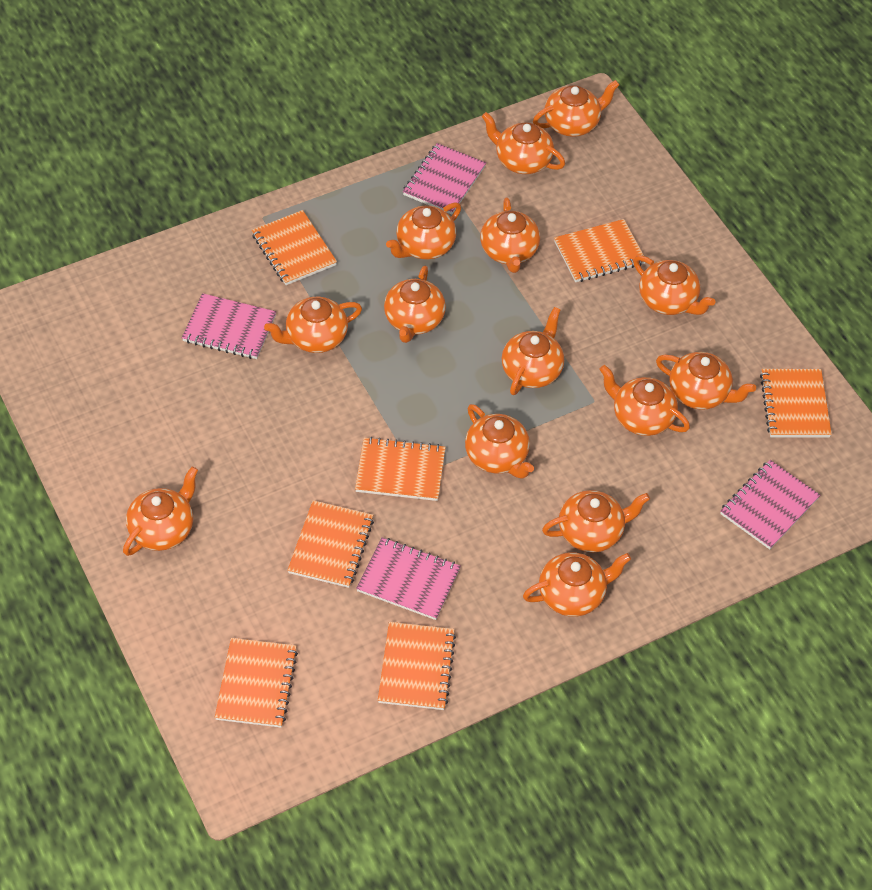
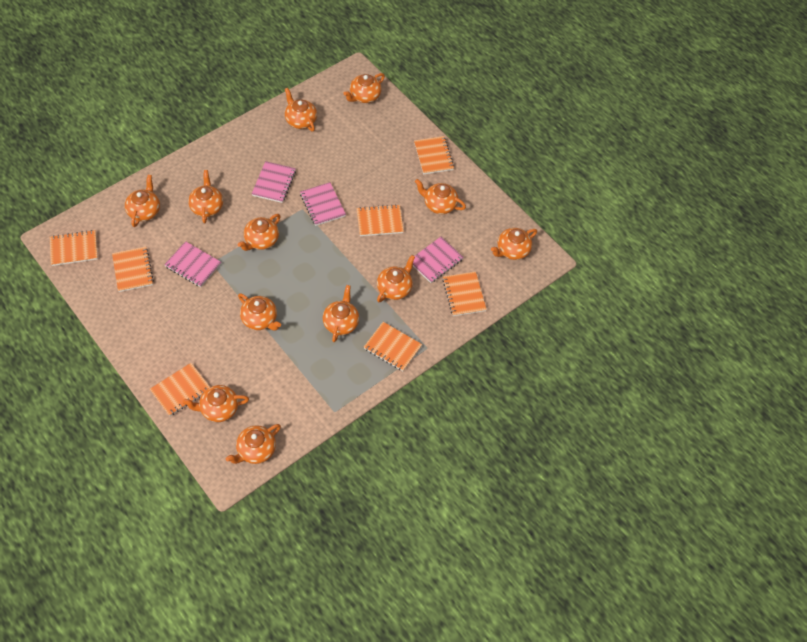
orange teapot: [123,466,198,556] [264,297,362,353] [384,266,446,343] [386,202,461,259] [465,404,534,479] [480,197,540,273] [482,112,565,174] [502,307,564,395] [523,552,631,617] [533,80,619,137] [542,490,650,552] [599,365,690,436] [633,255,716,315] [656,352,756,410] = 14 -> [125,175,160,227] [182,385,249,422] [188,170,223,223] [226,424,281,464] [238,214,280,251] [238,293,281,330] [285,88,317,131] [323,285,359,342] [343,73,385,103] [377,255,415,302] [415,179,466,214] [491,228,537,260] = 12

